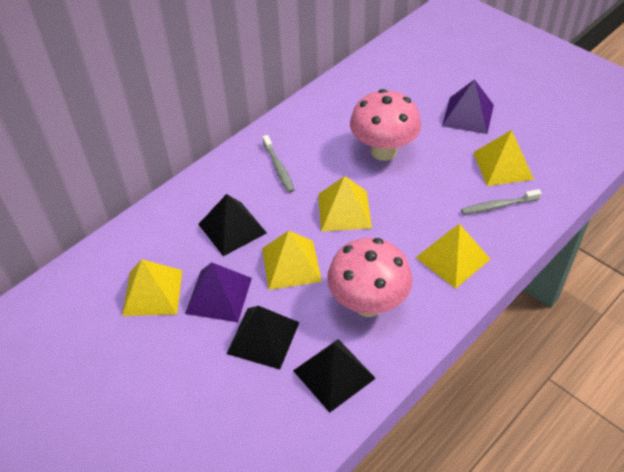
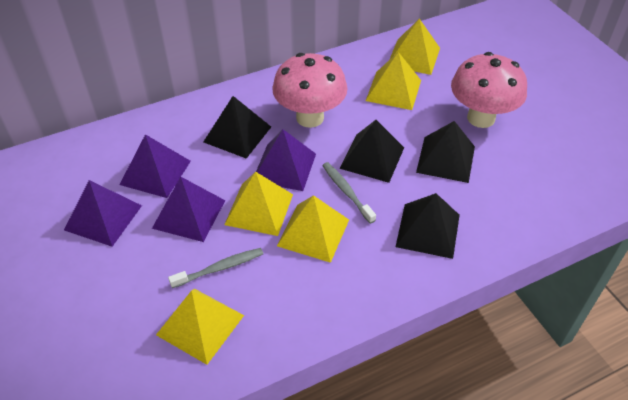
black pyramid: [198,194,267,256] [226,306,300,369] [293,339,376,413] = 3 -> [204,96,271,159] [339,120,404,183] [396,193,460,259] [416,121,475,183] = 4
purple pyramid: [185,262,252,322] [442,79,494,134] = 2 -> [64,180,142,247] [119,134,191,198] [152,177,225,242] [256,129,316,191] = 4

